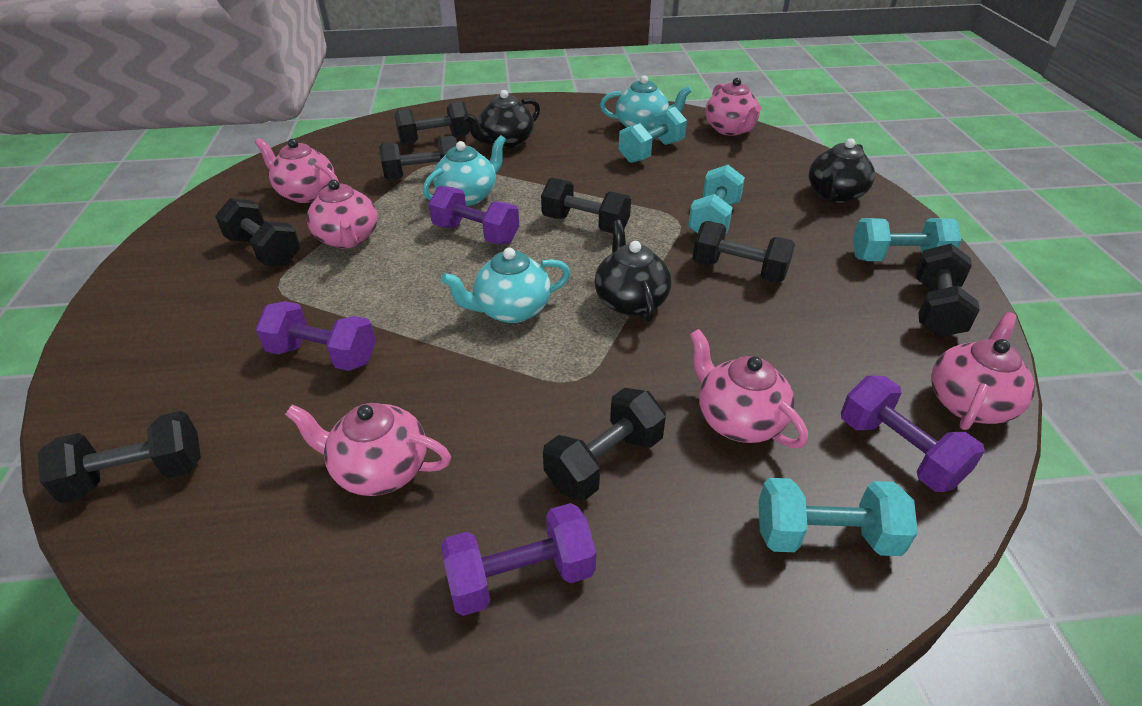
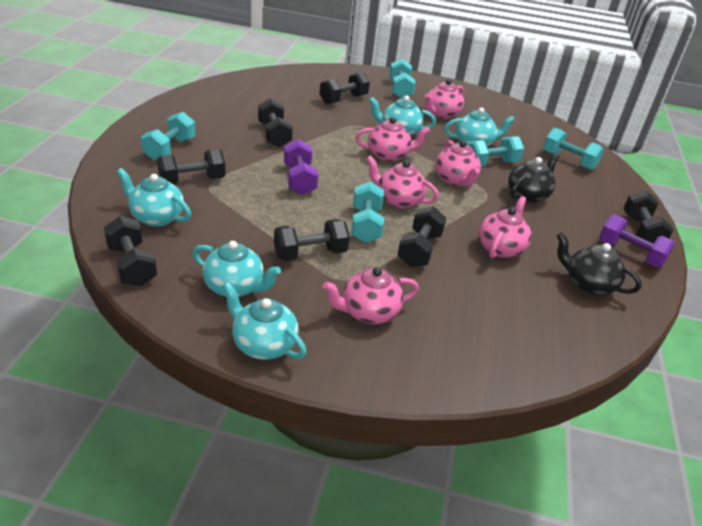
black dumbbell: [38,411,201,503] [215,198,301,266] [379,136,457,180] [395,101,470,145] [541,178,631,233] [543,388,666,501] [693,221,795,283] [915,243,980,337] = 8 -> [104,216,157,286] [157,149,226,184] [258,98,293,147] [274,219,350,261] [320,72,370,104] [397,206,446,267] [624,190,674,244] = 7
black teapot: [464,90,540,149] [594,220,671,322] [809,138,875,203] = 3 -> [508,153,559,203] [557,232,642,296] = 2
purple dumbbell: [256,301,376,371] [429,186,519,244] [441,503,596,616] [841,376,985,492] = 4 -> [284,139,318,195] [599,214,675,267] = 2
turquoise dumbbell: [619,107,687,163] [688,165,745,234] [758,478,918,556] [853,218,962,261] = 4 -> [141,112,196,161] [351,181,384,243] [389,59,416,98] [467,136,524,166] [543,127,604,170] = 5
turquoise teapot: [423,135,506,206] [441,247,571,323] [600,75,692,131] = 3 -> [117,168,191,227] [193,241,281,297] [222,282,307,360] [369,95,436,136] [445,108,515,147] = 5

